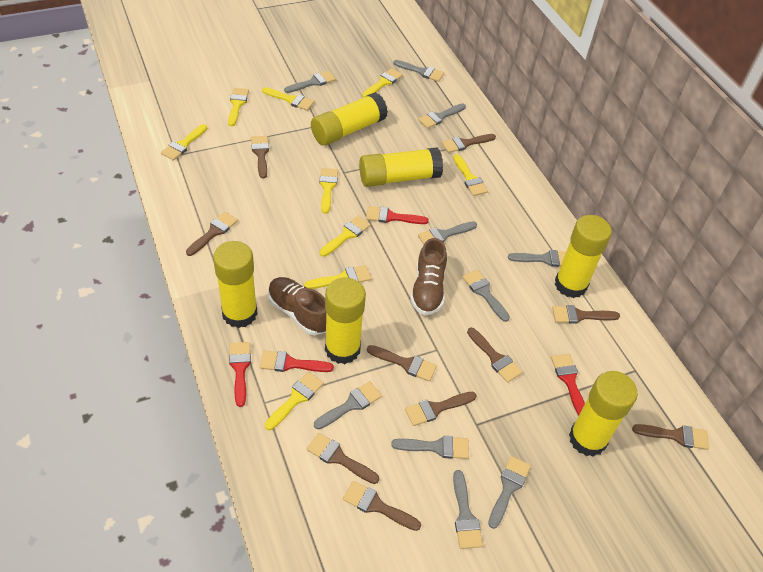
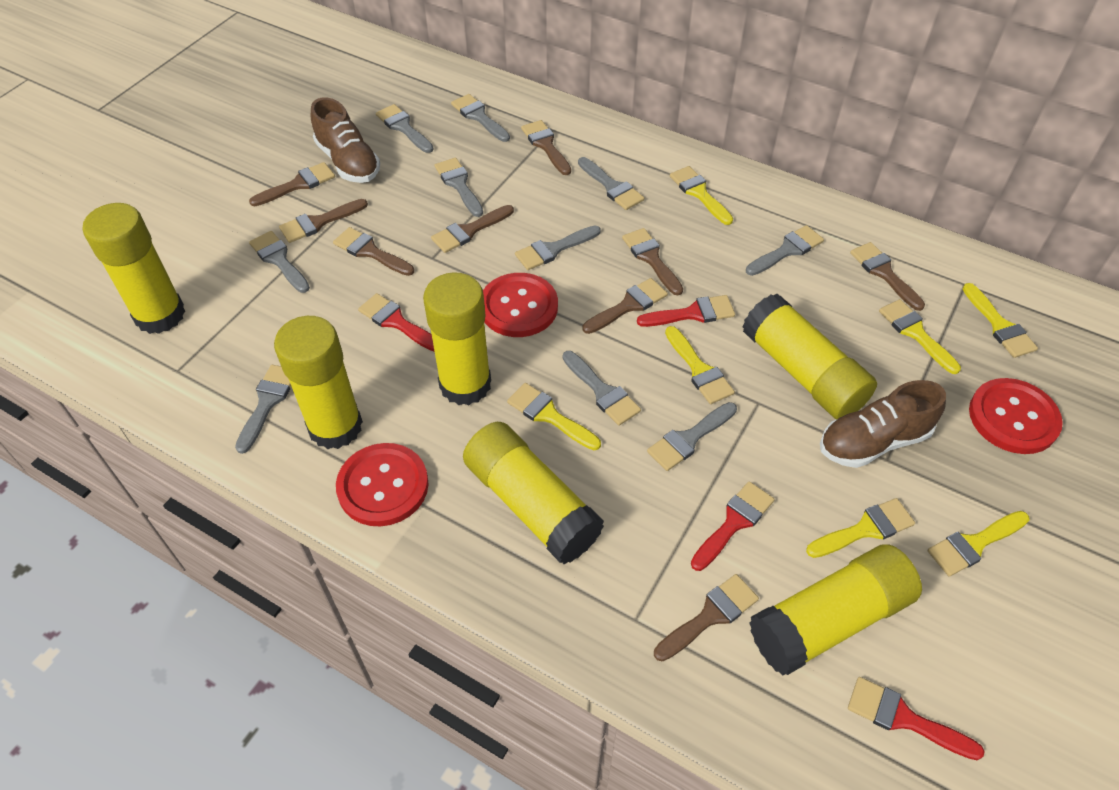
brown brush: [186,212,238,256] [251,136,269,179] [307,433,379,484] [343,481,421,531] [367,345,437,382] [405,392,477,426] [442,134,496,153] [467,328,522,383] [552,305,620,324] [632,424,709,450] = 10 -> [249,162,335,206] [279,199,368,243] [333,227,414,276] [431,205,514,253] [521,120,571,175] [582,278,668,334] [622,228,683,295] [654,574,759,662] [850,242,925,311] = 9
red button: none = 0 -> [336,443,428,526] [483,273,558,337] [969,378,1063,454] = 3
yellow brush: [161,124,207,161] [228,88,249,126] [262,87,314,111] [265,372,324,430] [304,265,371,289] [320,168,338,214] [320,216,371,257] [362,68,403,97] [453,154,488,196] = 9 -> [507,383,601,450] [665,326,735,404] [670,166,733,225] [806,498,915,558] [879,299,961,374] [927,511,1030,577] [963,283,1038,358] = 7

